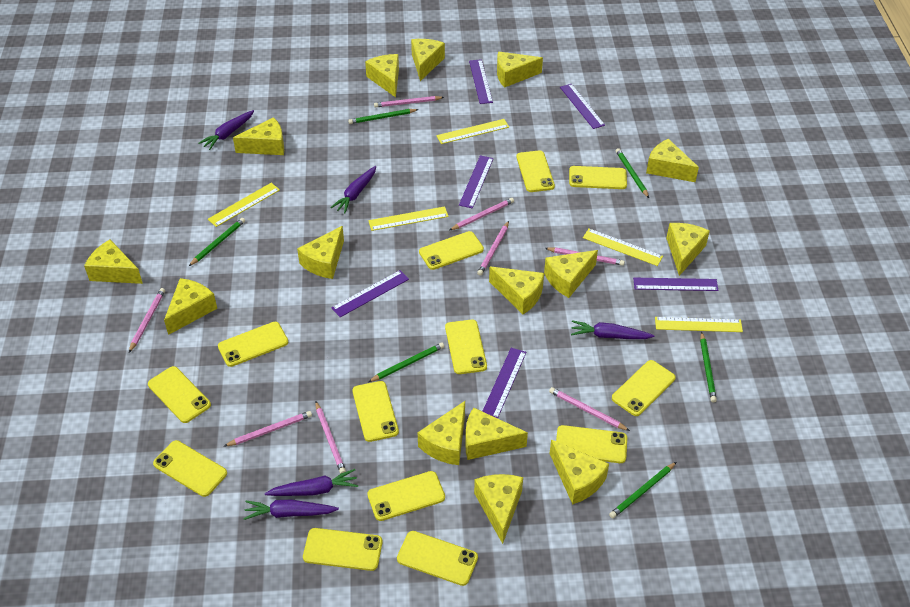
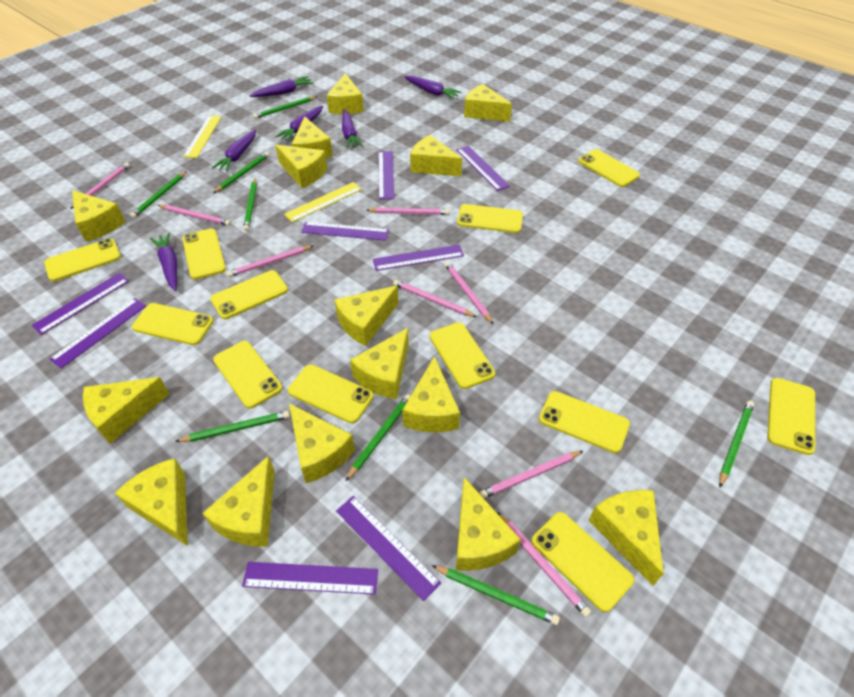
green pencil: [189,218,245,266] [348,109,419,124] [368,343,444,382] [609,462,676,518] [616,148,649,198] [700,332,717,402] = 6 -> [130,171,187,219] [175,411,290,442] [213,152,269,193] [243,178,257,231] [253,96,318,119] [346,394,410,481] [432,565,560,625] [719,401,754,487] = 8
purple carrot: [199,110,254,150] [243,500,339,520] [265,469,358,496] [330,166,376,214] [571,320,655,339] = 5 -> [150,232,177,291] [212,130,256,172] [250,76,314,97] [275,105,323,142] [342,109,363,149] [404,76,462,99] = 6
purple ruler: [331,270,409,317] [459,155,494,208] [469,59,493,104] [482,348,526,418] [560,84,605,129] [633,278,719,291] = 6 -> [32,273,129,335] [50,298,146,368] [242,562,378,595] [301,222,389,241] [336,496,441,601] [373,245,464,271] [378,151,394,200] [457,146,510,191] = 8
yellow phone: [148,366,211,423] [153,440,227,497] [218,322,288,367] [303,528,383,571] [352,381,399,442] [367,471,445,521] [397,531,478,586] [419,231,484,270] [445,320,487,374] [516,150,555,192] [556,425,627,463] [569,166,627,189] [612,360,676,416] = 13 -> [44,238,121,282] [132,303,214,345] [182,228,226,279] [210,270,288,319] [213,341,282,409] [288,364,374,423] [430,322,495,389] [457,204,523,233] [532,512,634,612] [539,391,630,453] [578,149,640,187] [767,378,815,455] = 12
yellow ruler: [208,183,280,227] [368,206,449,231] [436,119,509,144] [583,228,663,266] [655,317,743,332] = 5 -> [183,115,222,158] [284,182,362,222] = 2

